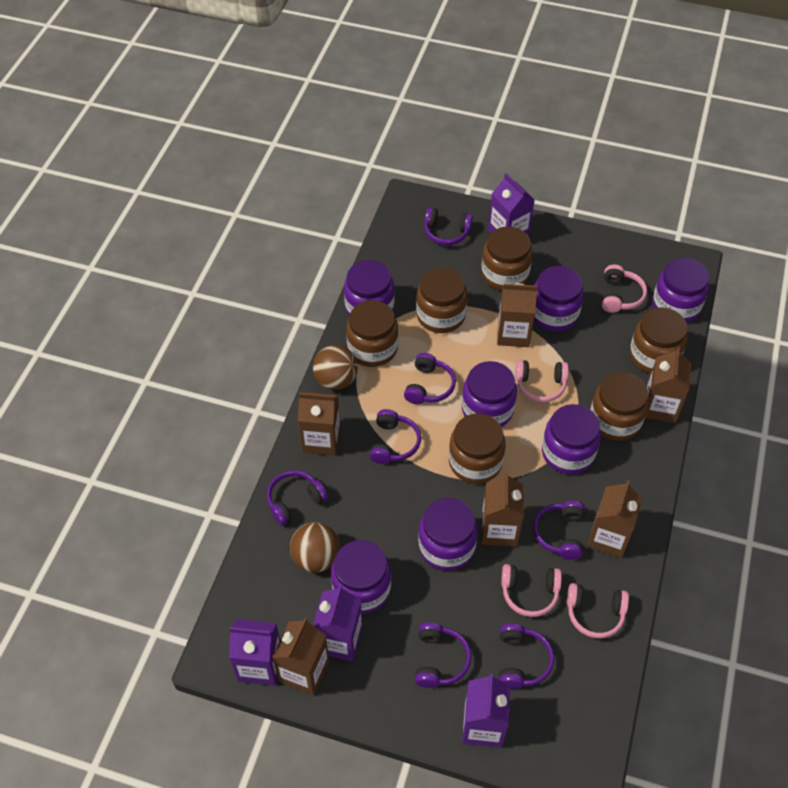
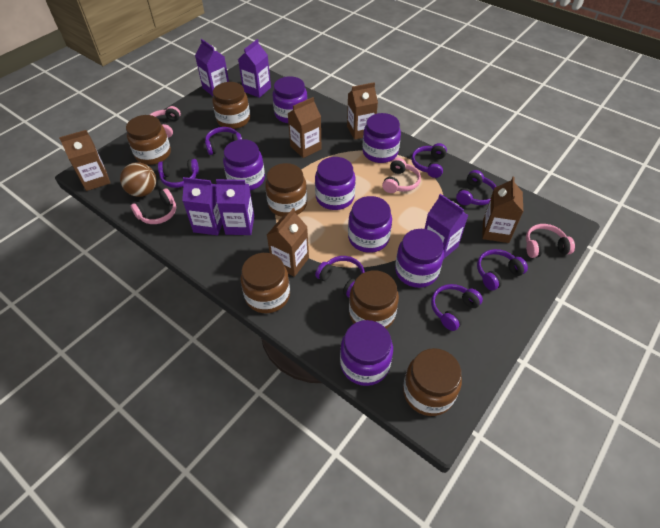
brown ball: [290,522,340,573] [313,345,358,390] = 2 -> [120,162,156,197] = 1
brown carton: [272,618,329,695] [298,392,340,456] [481,471,524,547] [497,283,538,347] [587,480,643,558] [645,347,691,423] = 6 -> [59,130,110,191] [267,208,309,277] [288,97,322,158] [347,82,378,140] [482,177,523,243] = 5
purple carton: [229,619,280,686] [313,585,362,662] [462,674,510,748] [488,173,534,237] = 4 -> [182,177,223,236] [195,39,229,96] [216,179,254,235] [238,39,271,98] [425,194,468,259] = 5

